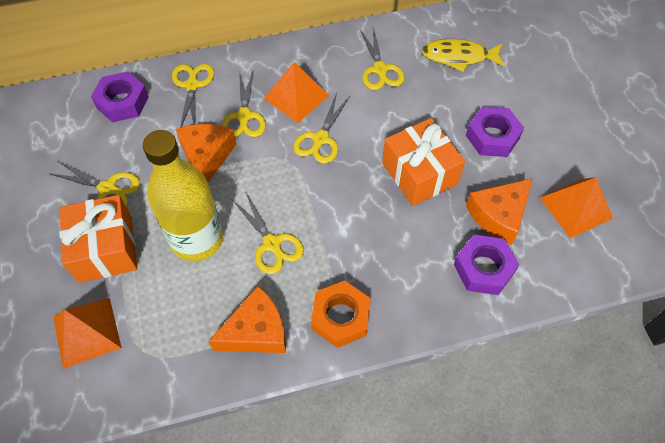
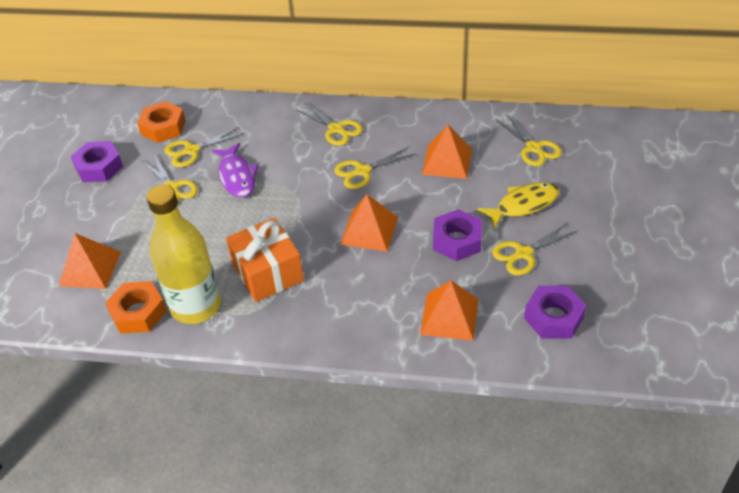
orange cheese: [175,124,236,182] [208,286,286,353] [466,178,533,245] = 3 -> none = 0
orange gift: [60,195,137,283] [382,118,465,206] = 2 -> [226,217,304,302] = 1
orange nut: [311,281,371,348] = 1 -> [105,281,167,334] [137,101,186,143] = 2
orange pyramid: [53,298,122,369] [264,62,330,123] [540,177,613,238] = 3 -> [59,233,121,289] [340,194,398,252] [420,280,479,341] [422,125,472,179] = 4
purple fish: none = 0 -> [212,143,259,198] = 1

